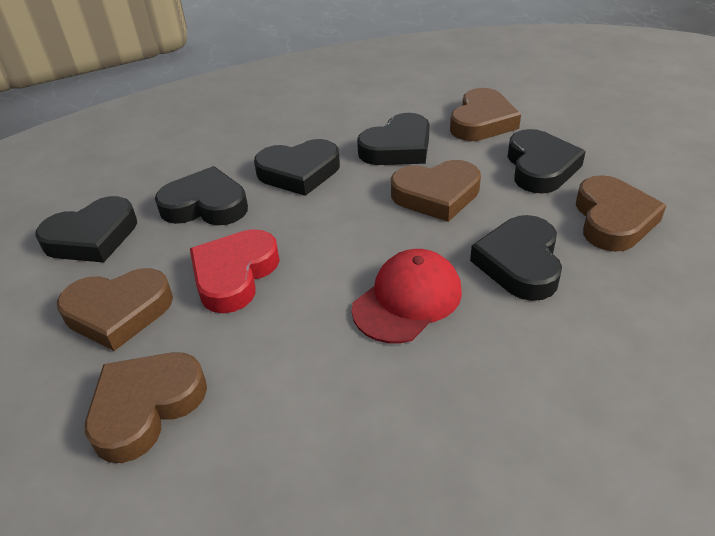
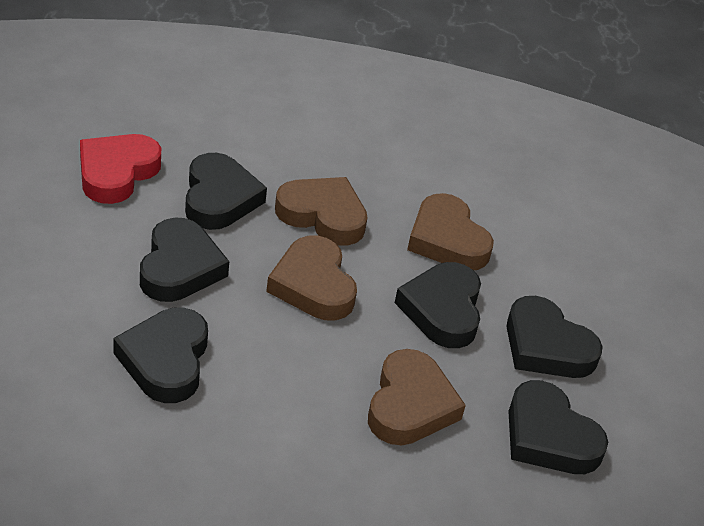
brown heart: [57,268,173,351] [85,352,207,463] [391,160,481,222] [450,88,521,141] [576,175,667,252] = 5 -> [266,236,357,320] [275,177,368,246] [368,349,466,445] [407,193,494,270] = 4
red cap: [352,249,462,343] = 1 -> none = 0

